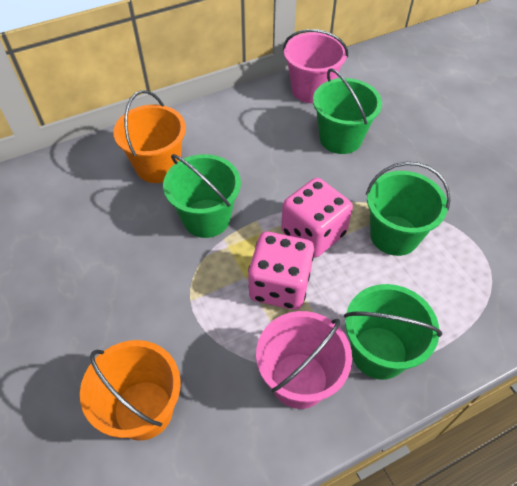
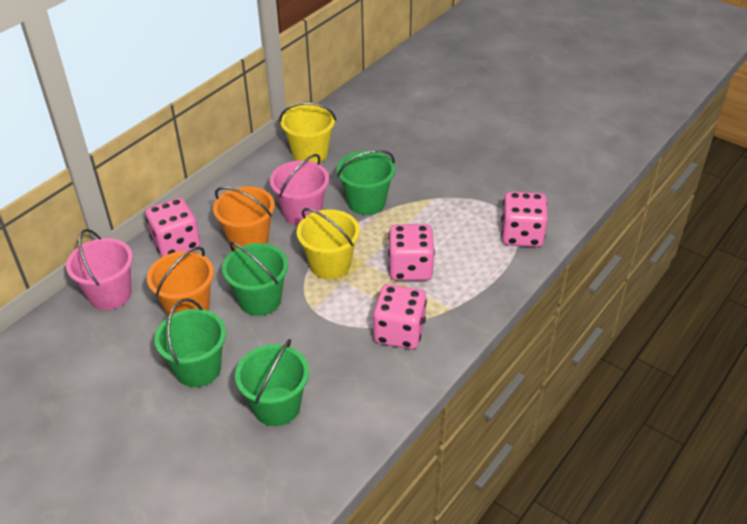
pink dice: [248,231,314,310] [281,178,353,258] = 2 -> [145,198,200,257] [373,284,427,349] [388,224,435,281] [501,191,548,247] = 4
yellow bucket: none = 0 -> [279,102,336,163] [297,208,360,279] = 2

